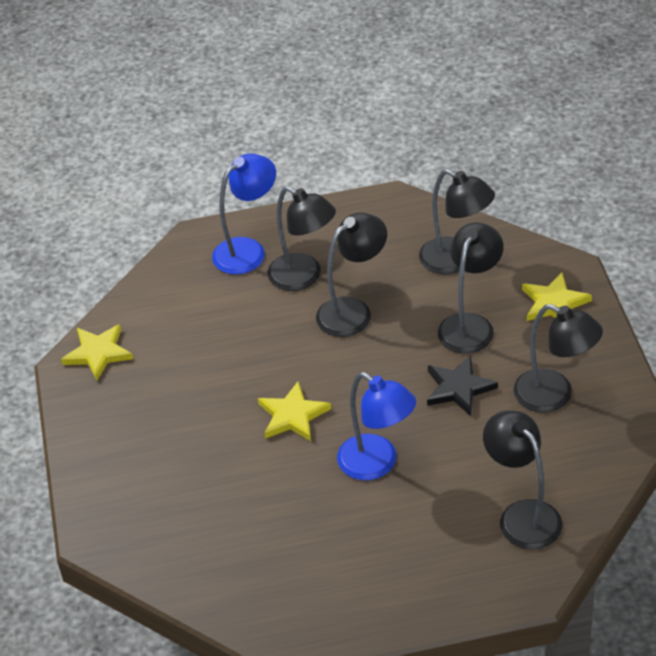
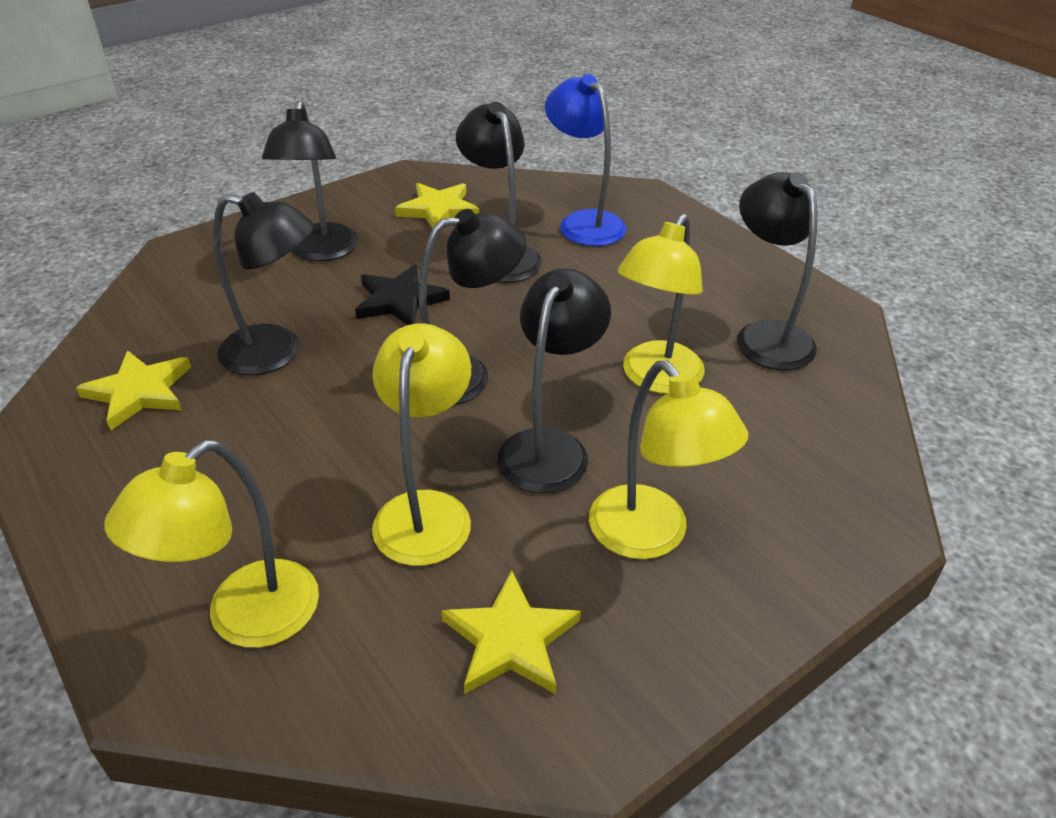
blue lamp: [212,154,276,275] [337,372,416,480] = 2 -> [545,74,626,246] = 1
yellow lamp: none = 0 -> [104,440,319,648] [372,323,471,566] [589,360,748,559] [617,214,705,394] = 4

